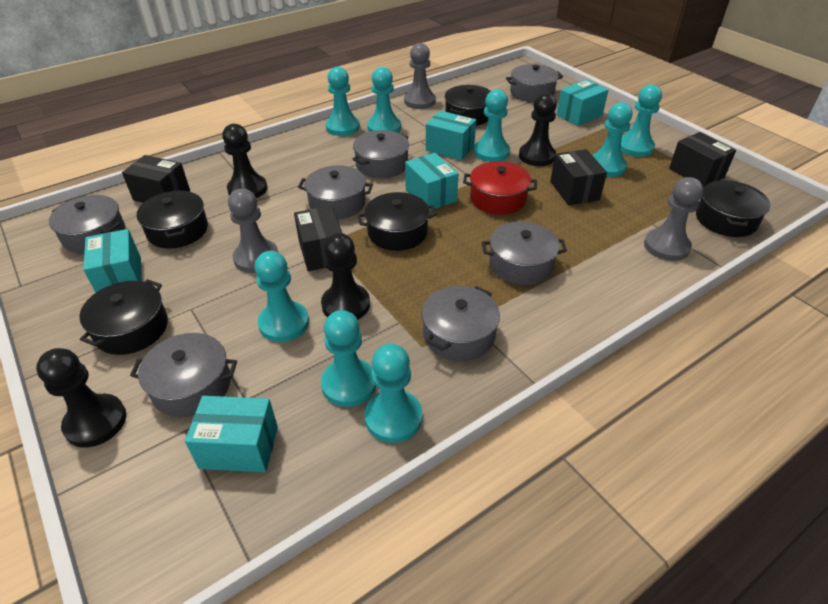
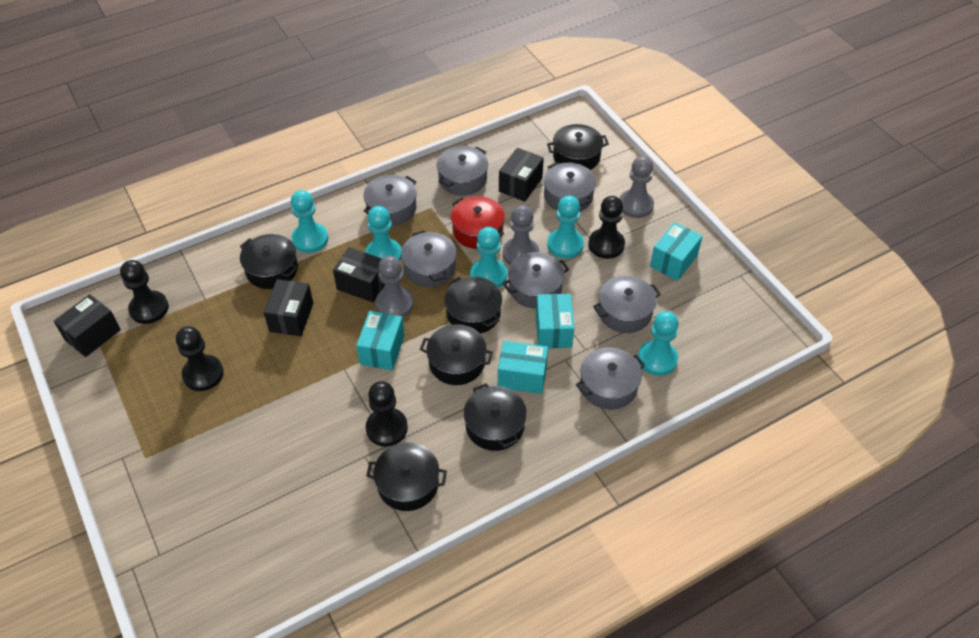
black pot: [79,279,168,355] [137,190,208,249] [357,192,437,251] [445,85,490,126] [696,180,770,237] = 5 -> [240,234,298,289] [366,443,447,511] [420,324,493,385] [444,277,502,334] [464,383,527,451] [547,124,609,170] = 6
turquoise box: [83,229,142,293] [185,396,278,472] [405,153,459,211] [426,111,476,160] [557,79,609,126] = 5 -> [356,311,405,370] [498,341,548,394] [536,294,574,348] [650,222,703,281] = 4
turquoise pawn: [255,251,309,342] [321,310,376,407] [326,67,360,136] [364,344,422,443] [367,67,401,133] [474,89,510,162] [592,102,632,177] [621,84,662,157] = 8 -> [291,190,328,253] [365,206,402,260] [470,227,507,288] [547,196,584,259] [638,311,679,376] = 5

